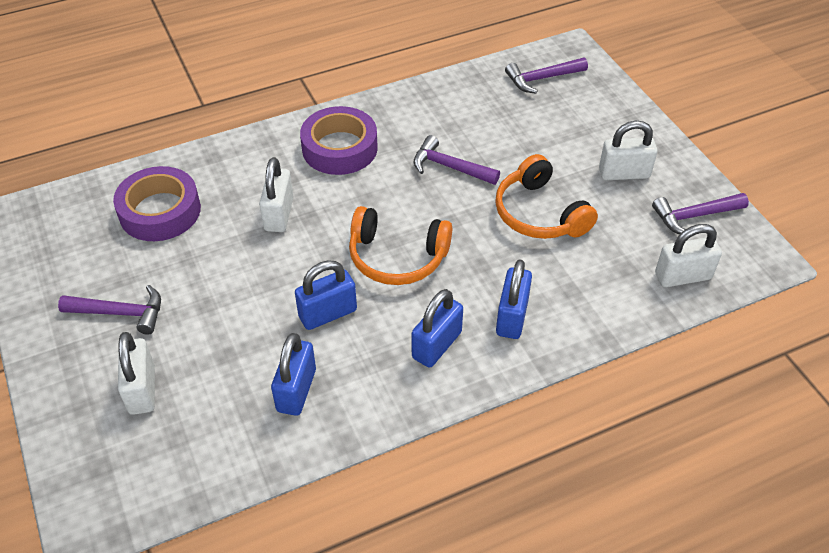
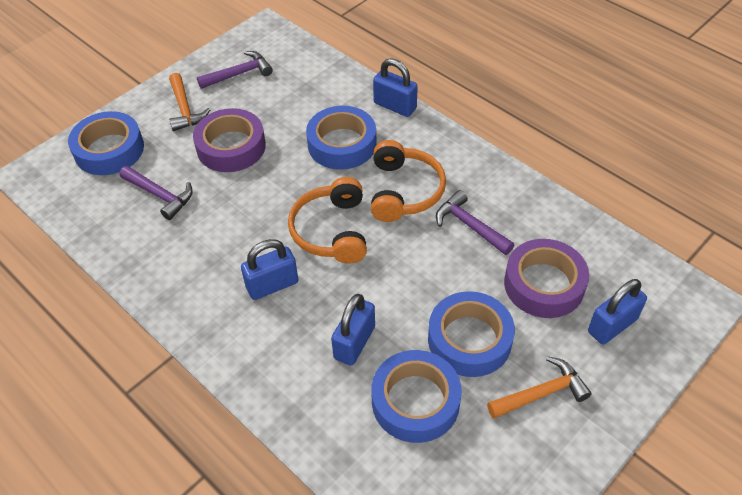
blue tape: none = 0 -> [68,111,144,175] [306,106,377,170] [371,350,462,443] [428,291,515,377] = 4
orange hammer: none = 0 -> [169,73,210,131] [487,356,592,419] = 2
purple hammer: [58,285,161,335] [414,135,500,185] [505,58,588,94] [652,193,749,234] = 4 -> [120,166,193,220] [197,51,273,89] [436,190,514,255] = 3
white padlock: [118,332,155,415] [259,157,294,232] [599,121,657,180] [655,224,722,287] = 4 -> none = 0

